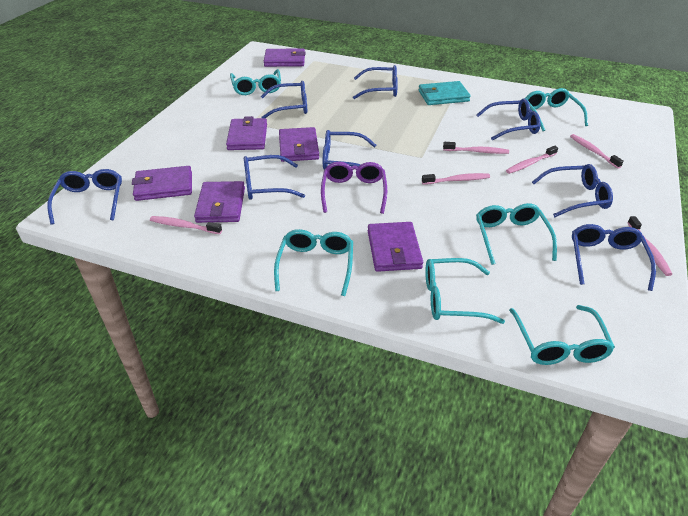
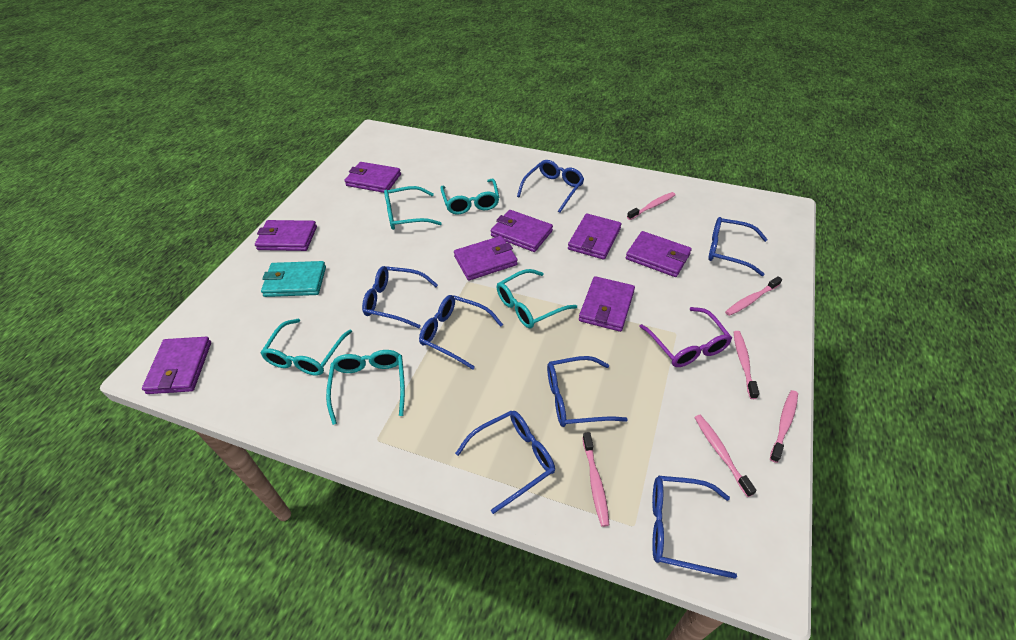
blue glasses: [47,169,122,225] [244,155,305,200] [261,81,307,118] [323,130,376,169] [353,65,398,99] [476,98,540,141] [532,164,613,217] [572,224,656,291] = 8 -> [362,266,438,328] [419,295,503,369] [455,411,555,514] [517,160,584,213] [547,356,628,427] [652,476,737,579] [708,217,768,276] = 7
purple wallet: [132,166,192,201] [194,181,245,223] [226,116,267,150] [264,48,305,67] [279,127,319,162] [368,222,423,272] = 6 -> [142,337,211,394] [255,220,317,251] [344,162,401,193] [454,236,518,281] [490,210,553,252] [568,213,621,260] [579,276,635,332] [626,231,692,277] = 8
turquoise glasses: [230,69,281,95] [274,229,353,296] [425,258,505,324] [476,203,557,265] [509,305,615,365] [525,88,588,131] = 6 -> [261,319,352,376] [326,350,405,425] [384,186,442,230] [440,179,499,214] [497,269,577,328] = 5

